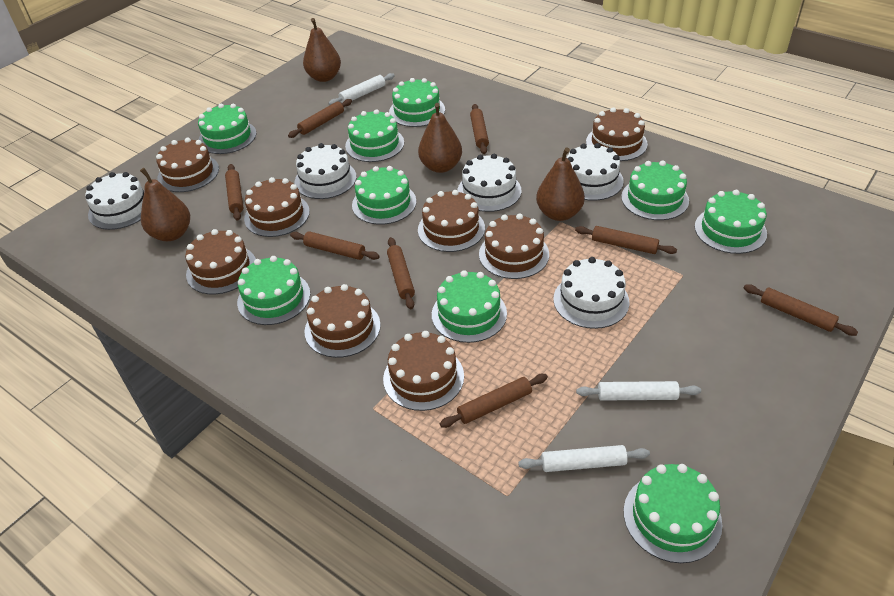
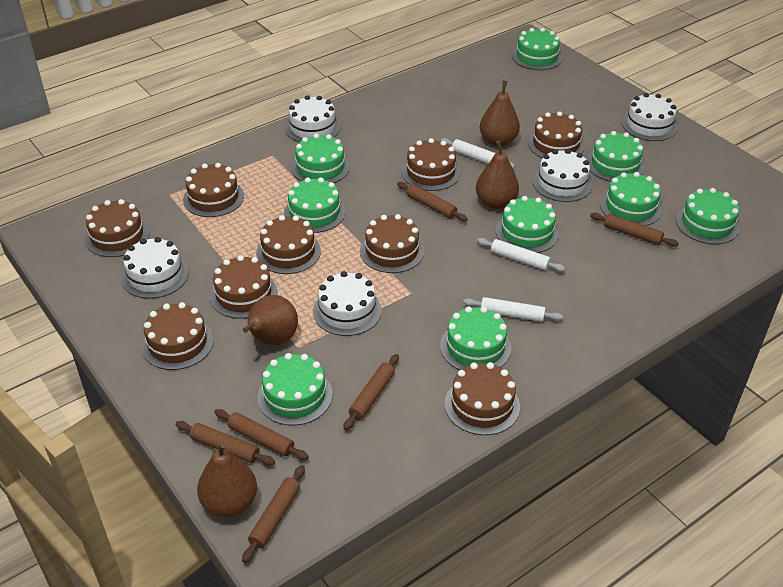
brown cake: [156,138,219,192] [185,229,256,294] [244,177,310,237] [304,284,381,358] [383,331,464,411] [418,190,485,252] [479,214,549,279] [586,107,648,161] = 8 -> [85,199,149,257] [142,302,214,370] [183,163,244,217] [210,255,278,319] [256,215,321,274] [360,214,424,273] [402,138,460,191] [444,362,520,435] [528,111,585,158] = 9
brown rolling pin: [225,164,243,221] [288,99,352,138] [290,231,380,260] [387,237,415,309] [440,374,548,428] [470,104,489,154] [575,226,677,254] [744,284,858,336] = 8 -> [175,421,275,465] [214,409,309,460] [242,465,305,563] [343,354,399,430] [397,182,468,221] [590,213,679,247] = 6

